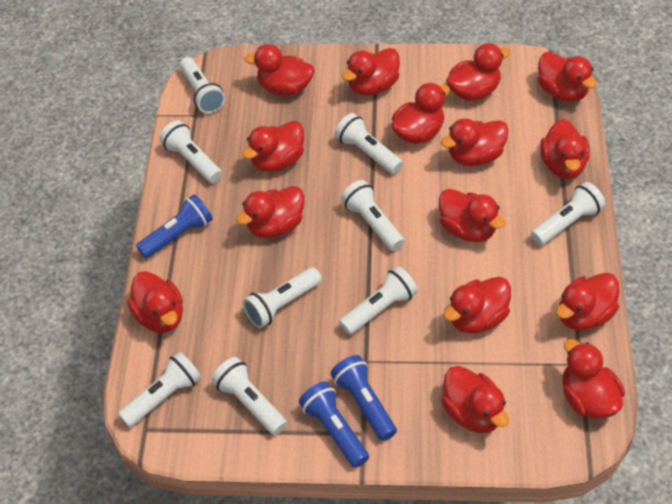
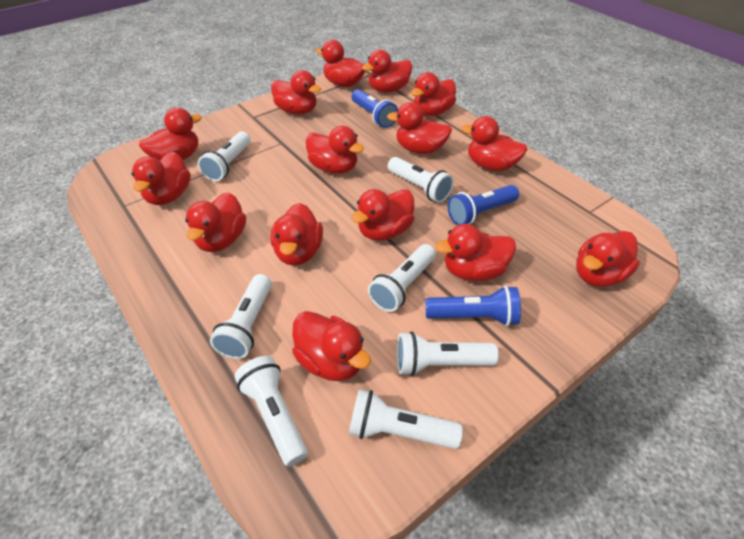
white flashlight: [118,352,201,427] [159,120,222,183] [179,57,225,113] [212,357,287,435] [243,267,322,328] [335,113,403,174] [339,266,418,335] [341,180,404,251] [531,182,605,246] = 9 -> [198,132,251,181] [210,274,272,359] [235,356,308,467] [349,389,463,449] [368,244,436,312] [388,157,454,203] [397,331,499,376] = 7

